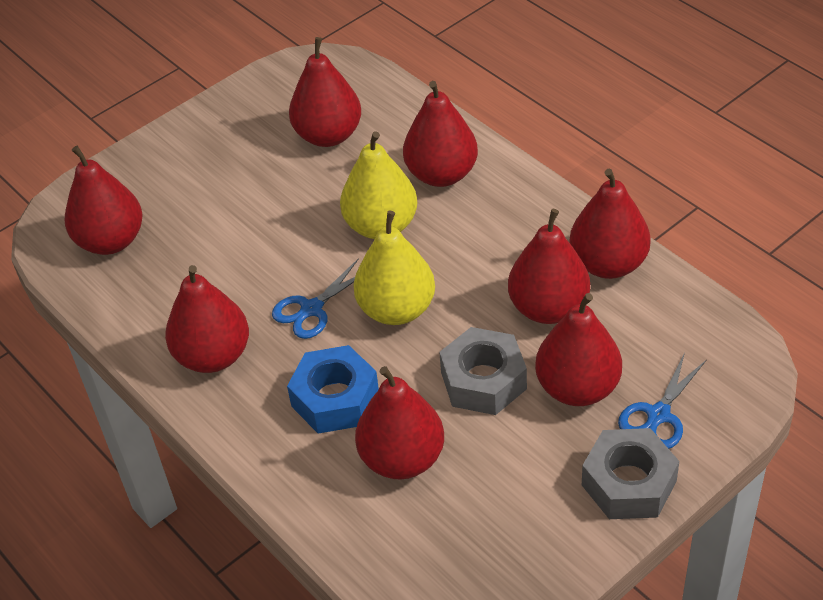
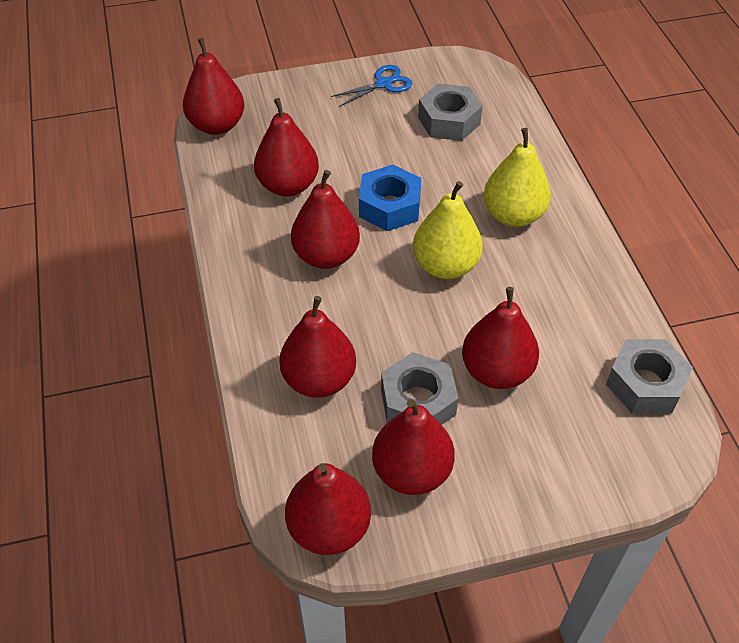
blue scissors: [272,258,359,339] [618,352,706,449] = 2 -> [331,65,412,107] = 1
grey nut: [439,327,527,415] [582,428,679,519] = 2 -> [381,352,458,425] [418,84,483,141] [606,339,693,414] = 3
red pear: [64,146,143,255] [165,265,249,373] [289,37,361,147] [355,366,444,479] [403,81,478,187] [508,209,590,324] [535,293,622,406] [569,169,651,279] = 8 -> [183,38,244,135] [254,98,319,196] [279,296,356,398] [285,463,371,555] [291,170,360,269] [372,399,455,495] [462,287,539,389] = 7

